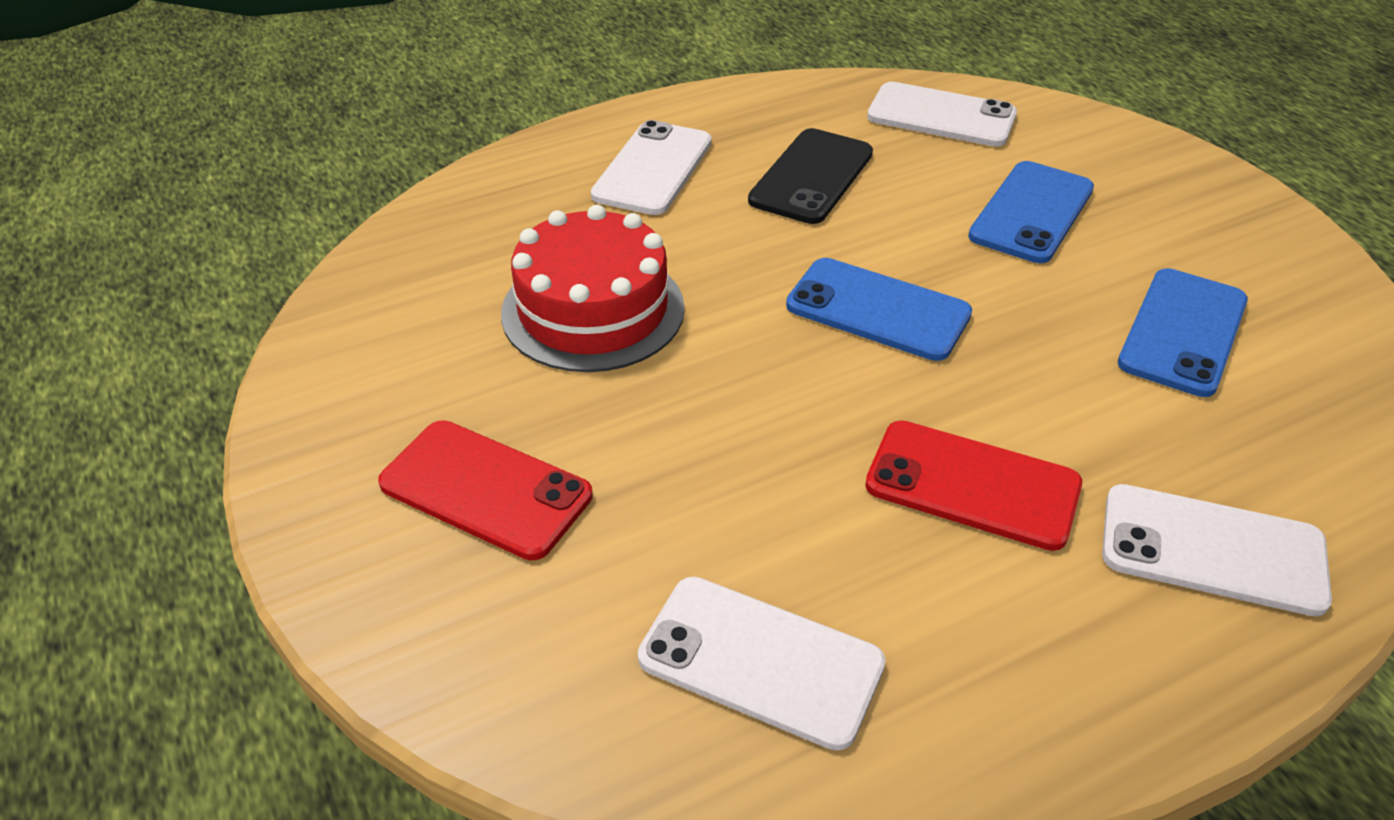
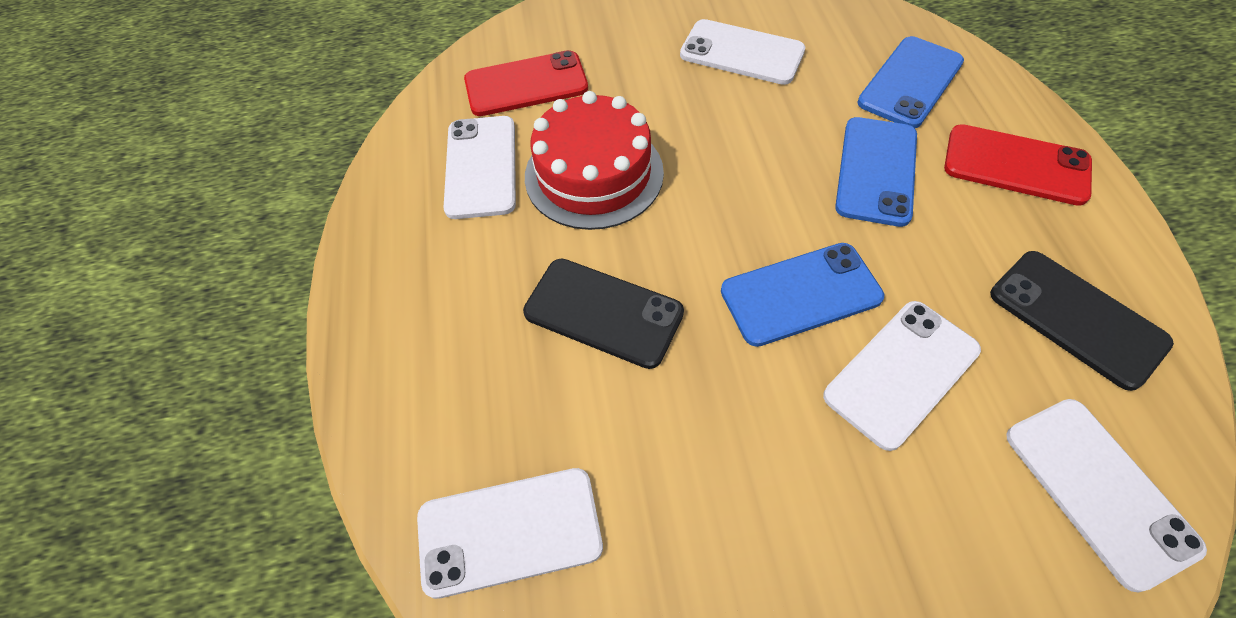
black phone: [748,128,873,224] = 1 -> [523,259,684,369] [990,251,1174,391] = 2
white phone: [591,120,712,215] [638,577,886,751] [867,82,1017,147] [1102,484,1332,616] = 4 -> [417,468,603,599] [443,116,516,219] [680,19,805,85] [823,301,981,451] [1006,399,1207,592] = 5

